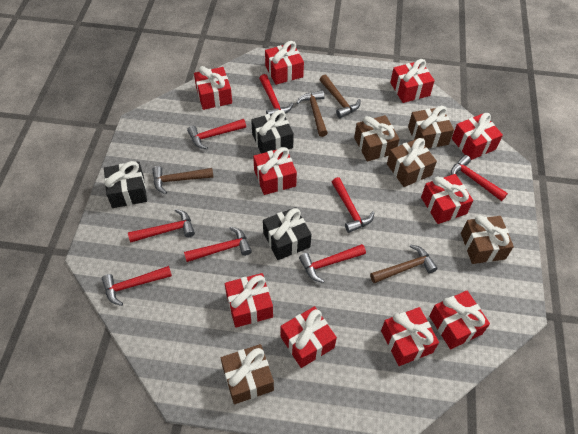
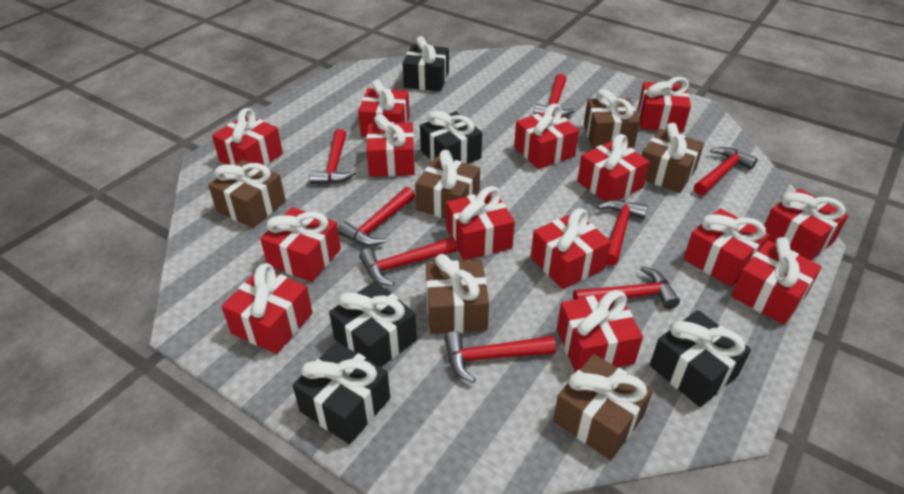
black gift: [104,161,147,208] [251,110,294,154] [263,207,312,260] = 3 -> [293,342,390,444] [329,281,417,367] [402,36,449,91] [420,111,482,164] [650,310,751,407] = 5
brown gift: [221,344,274,404] [354,115,399,162] [387,138,437,187] [408,106,454,149] [461,215,514,264] = 5 -> [208,160,286,228] [415,150,480,219] [426,254,489,334] [553,354,653,460] [584,89,640,149] [642,123,704,193] = 6
brown hammer: [152,166,214,194] [296,90,328,137] [319,75,361,118] [370,244,438,283] = 4 -> none = 0
red gift: [194,66,232,110] [225,273,273,328] [253,147,297,195] [265,41,304,85] [281,306,337,368] [381,307,439,366] [390,59,435,103] [421,174,473,224] [429,290,490,349] [452,113,503,160] = 10 -> [212,108,283,166] [222,263,313,354] [260,207,341,282] [358,80,410,137] [366,114,415,177] [446,186,515,261] [514,104,579,169] [531,208,611,289] [557,290,643,373] [577,134,650,202] [638,77,691,132] [683,208,770,287] [731,237,822,325] [764,189,849,261] = 14

